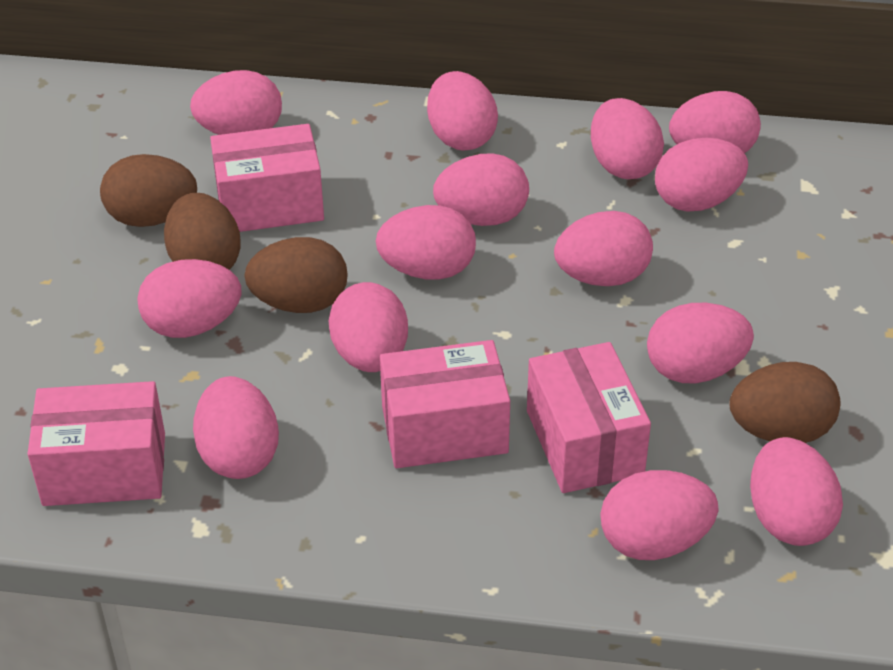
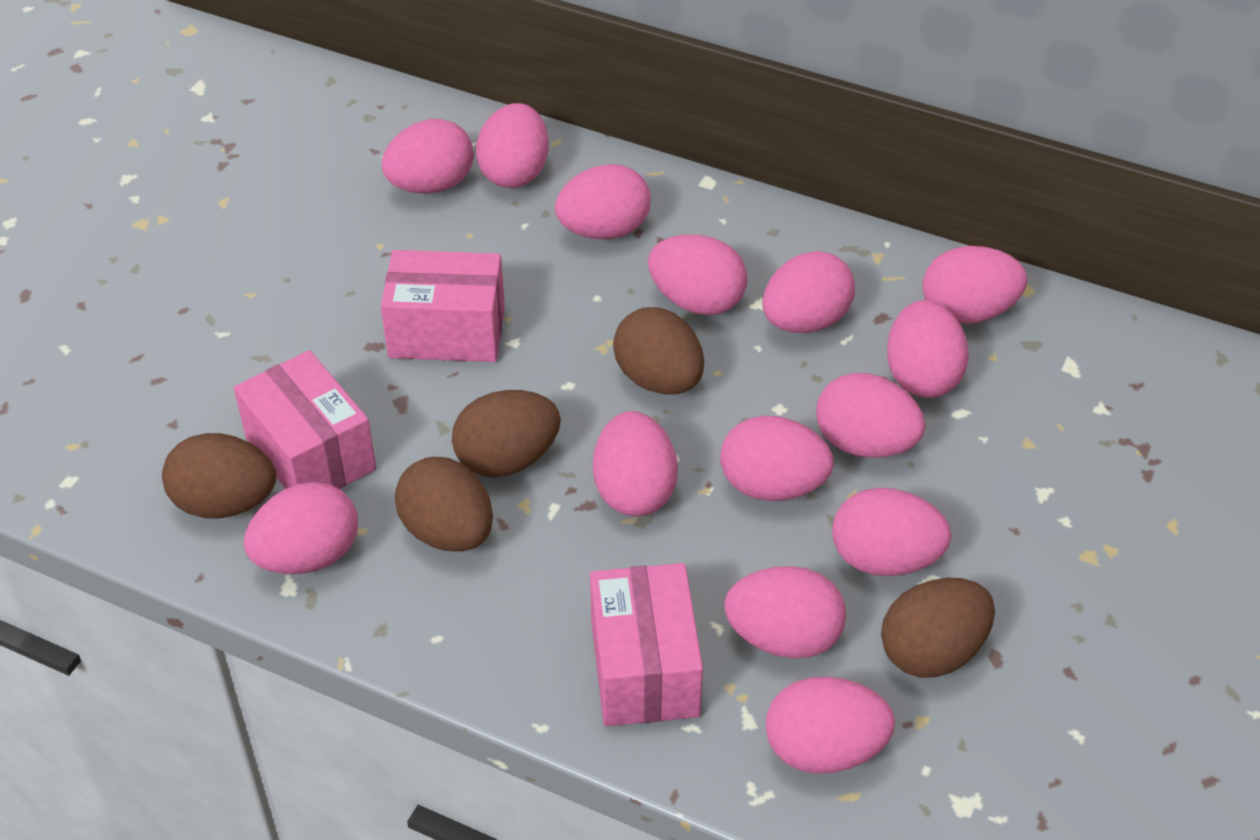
brown egg: [100,154,197,227] [164,193,241,270] [244,237,348,313] [729,362,841,443] = 4 -> [162,433,276,519] [395,457,493,552] [452,390,561,478] [613,307,704,394] [881,578,995,678] = 5
pink box: [28,381,165,506] [210,124,324,232] [380,340,510,468] [527,342,651,493] = 4 -> [234,350,376,489] [381,250,505,362] [590,563,703,726] = 3

